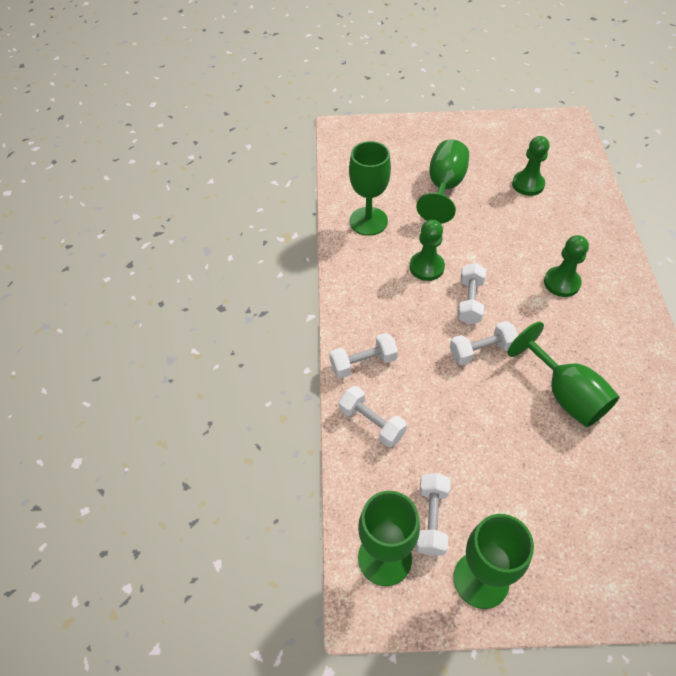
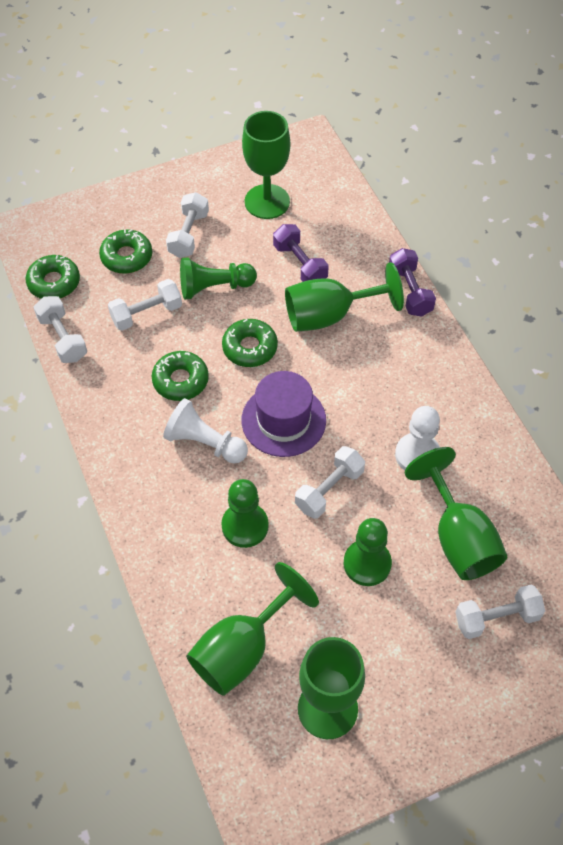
green donut: none = 0 -> [26,255,80,299] [99,229,152,274] [151,351,209,401] [222,319,278,367] = 4
purple dumbbell: none = 0 -> [273,224,329,282] [389,248,436,317] = 2
purple hat: none = 0 -> [242,371,326,457] = 1
white pawn: none = 0 -> [163,398,248,464] [395,406,440,470] = 2

